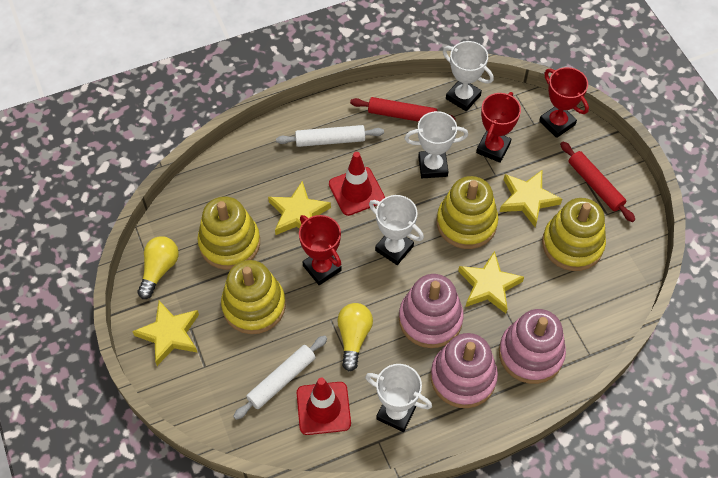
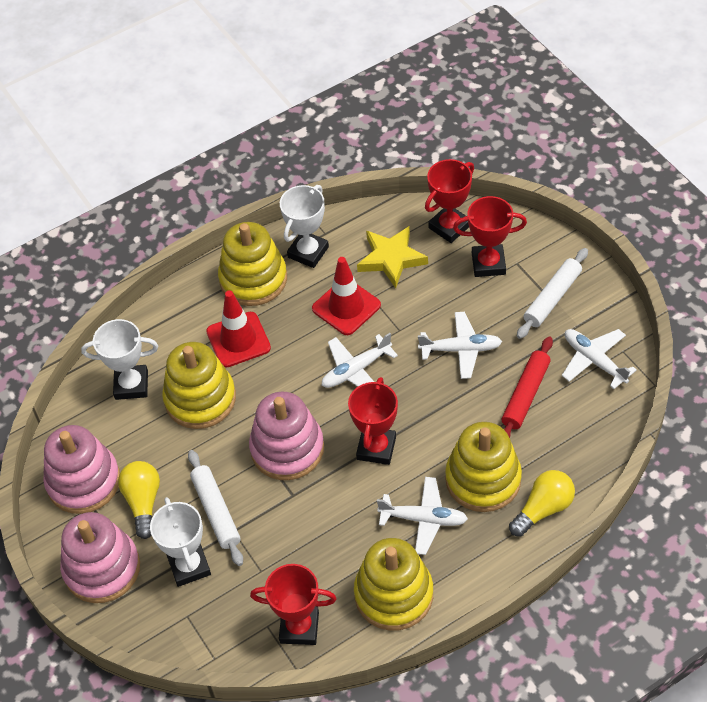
red rolling pin: [350,97,456,122] [560,142,635,222] = 2 -> [502,337,553,438] = 1
red trophy: [299,215,342,285] [476,92,521,163] [539,67,589,138] = 3 -> [250,564,337,645] [348,377,398,465] [425,159,474,243] [453,196,527,277] = 4
white plane: none = 0 -> [322,333,398,388] [377,477,468,555] [418,312,502,379] [562,329,637,389] = 4
white trophy: [365,364,432,432] [369,195,424,265] [405,111,468,178] [443,41,494,111] = 4 -> [81,319,158,400] [150,497,211,587] [280,185,329,268] = 3
yellow star: [132,301,199,366] [268,181,331,235] [458,251,524,314] [500,170,562,227] = 4 -> [357,226,428,288] = 1

